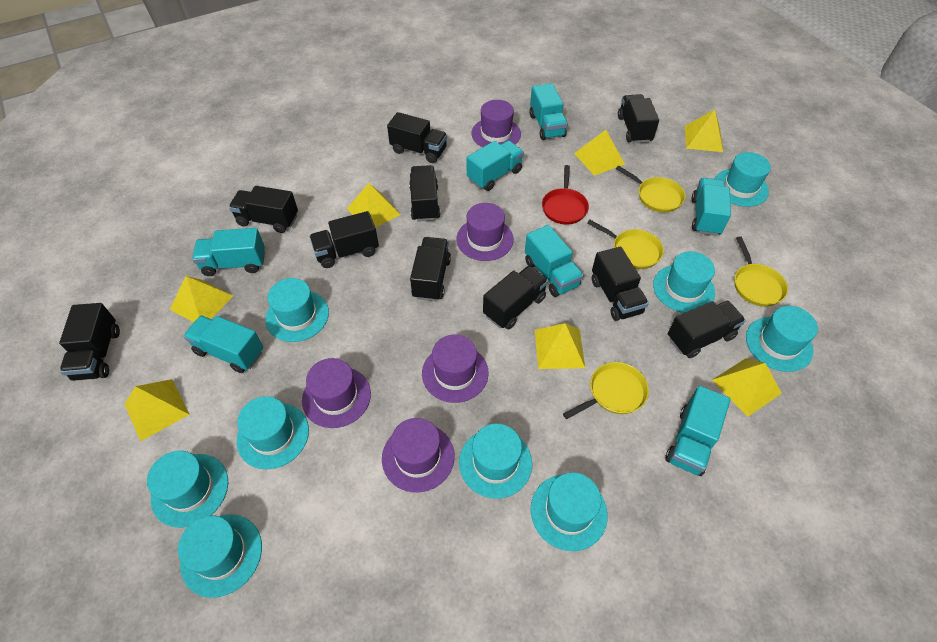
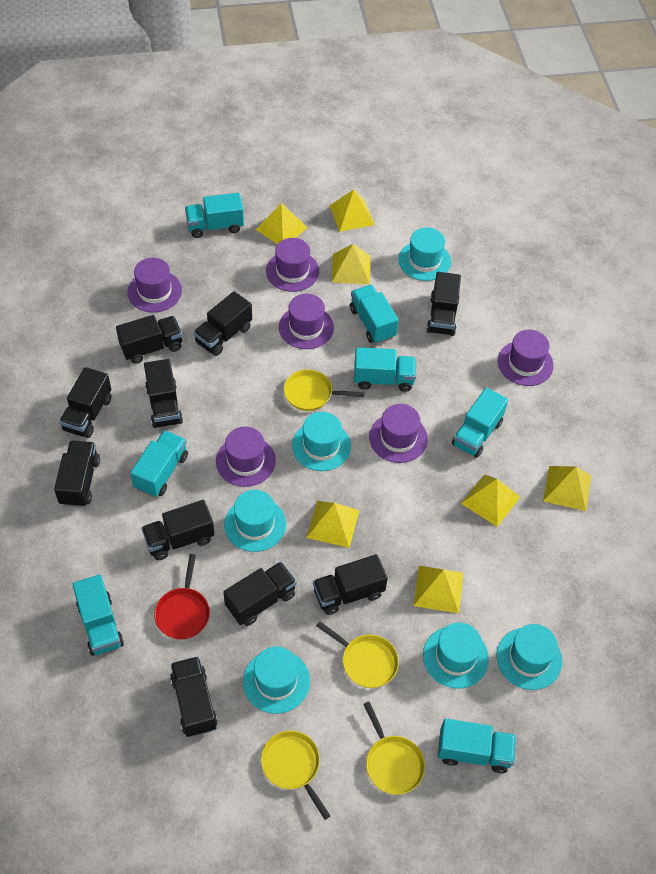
purple hat: [302,358,371,428] [382,418,455,493] [422,335,489,403] [456,203,514,261] [471,100,521,147] = 5 -> [127,258,182,313] [216,427,276,487] [266,238,319,292] [279,294,334,349] [369,404,428,463] [498,330,554,386] = 6
turquoise hat: [147,451,228,528] [178,515,262,598] [236,396,309,469] [265,278,329,342] [459,424,532,499] [531,472,608,551] [653,251,715,313] [715,152,771,207] [746,306,818,372] = 9 -> [224,490,286,552] [243,647,310,714] [292,412,351,471] [398,227,451,281] [423,623,489,688] [496,624,562,690] = 6

